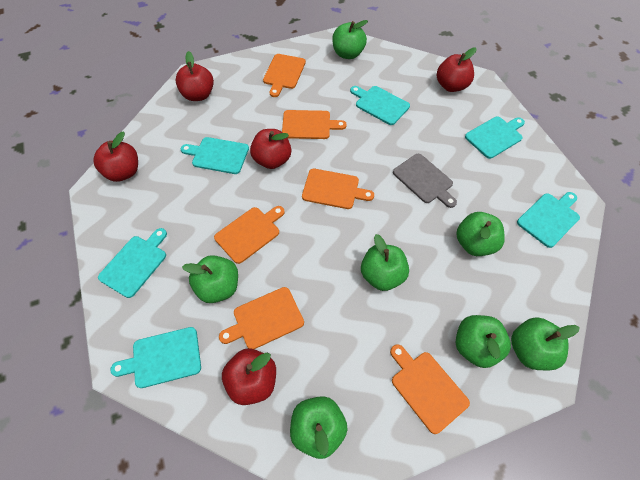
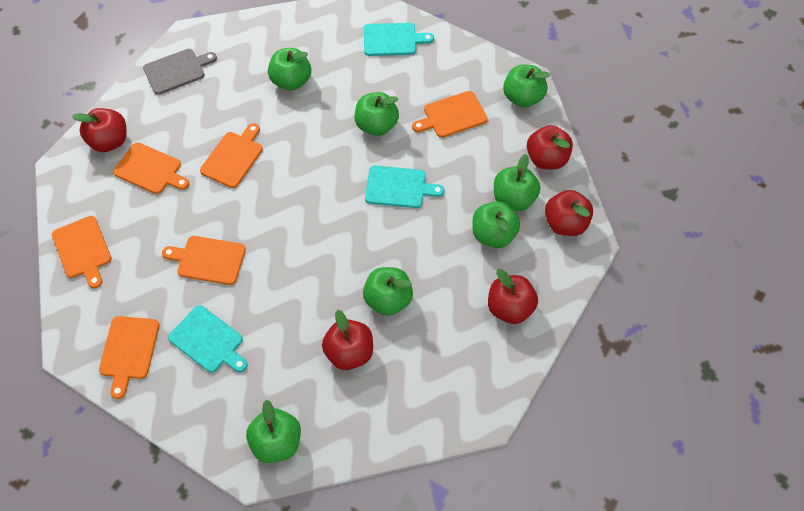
turquoise cutting board: [98,228,167,298] [110,327,201,388] [181,137,249,174] [350,86,410,125] [465,116,525,159] [517,192,580,248] = 6 -> [168,305,248,373] [364,23,434,56] [365,166,444,208] = 3

